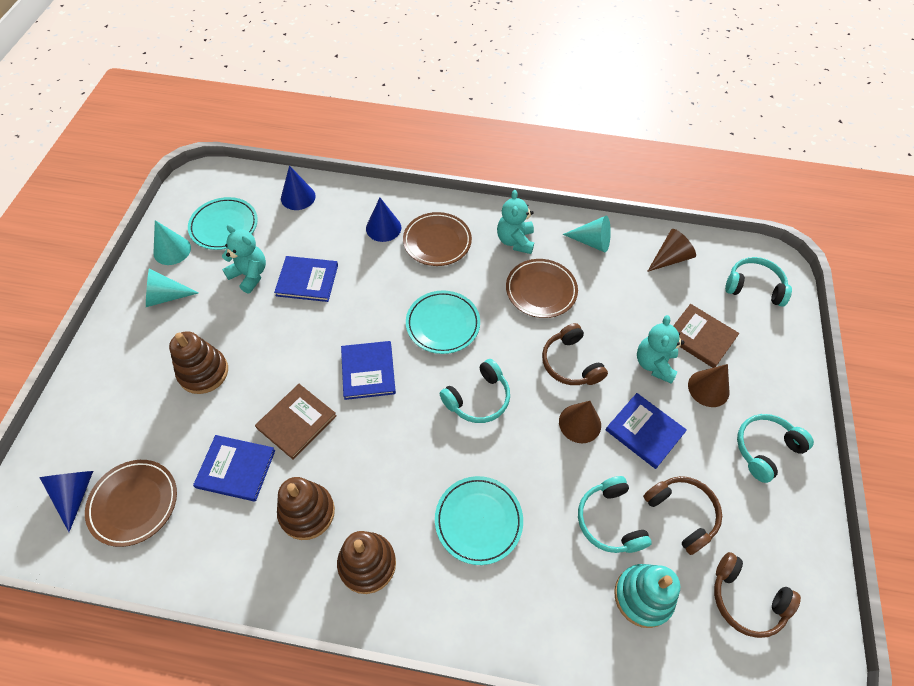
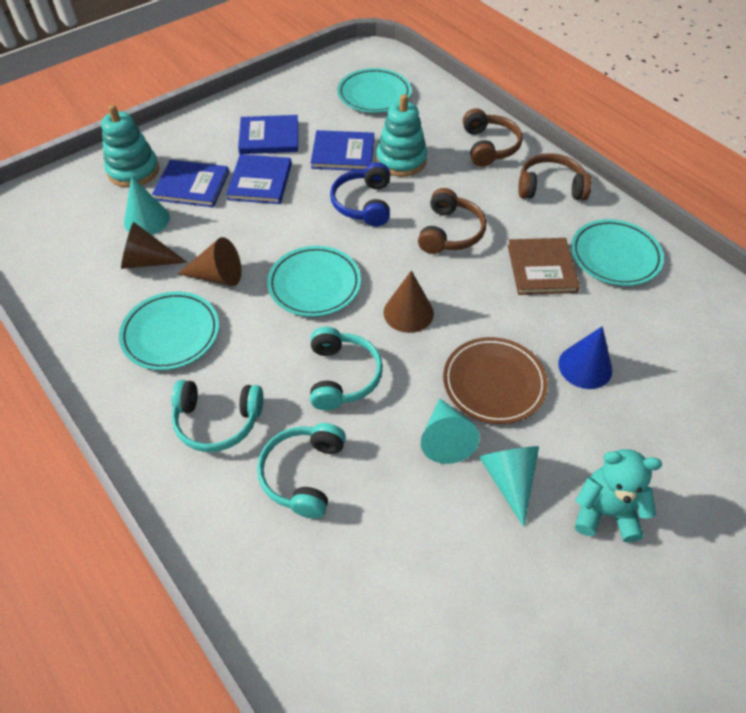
blue cone: [39,471,93,532] [281,166,316,210] [366,198,401,242] = 3 -> [558,326,612,389] = 1
blue headphones: none = 0 -> [330,162,390,227] = 1
brown book: [255,384,337,460] [673,304,739,368] = 2 -> [508,238,580,295] = 1
brown plate: [85,460,177,547] [403,212,472,266] [506,259,578,318] = 3 -> [443,337,548,424] = 1
brown stacking toy: [169,331,228,394] [277,477,335,540] [337,531,396,594] = 3 -> none = 0
turquoise headphones: [440,359,510,423] [578,476,652,553] [725,257,792,307] [737,414,814,483] = 4 -> [171,380,263,452] [257,423,346,519] [310,327,383,410] = 3
turquoise plate: [188,197,258,250] [406,291,480,354] [435,476,523,565] = 3 -> [119,291,219,370] [267,246,361,317] [337,68,411,113] [571,219,664,286] = 4
turquoise stacking toy: [614,564,680,628] = 1 -> [101,105,159,187] [376,94,427,177] = 2
turquoise teddy bear: [222,224,266,293] [497,190,534,254] [637,315,685,384] = 3 -> [575,449,662,543] = 1

